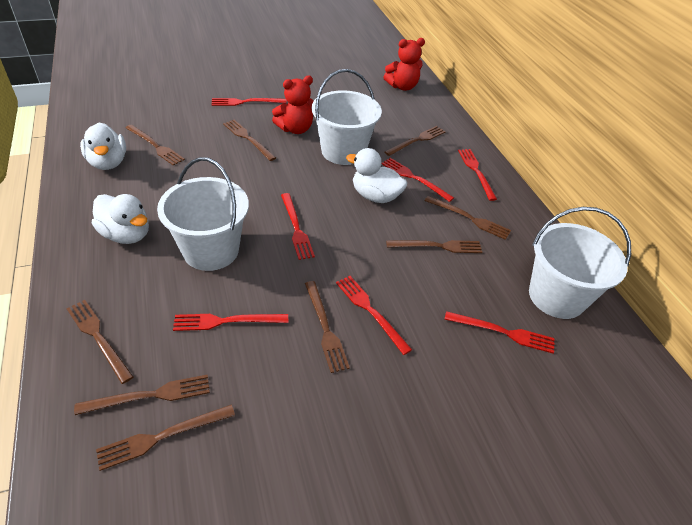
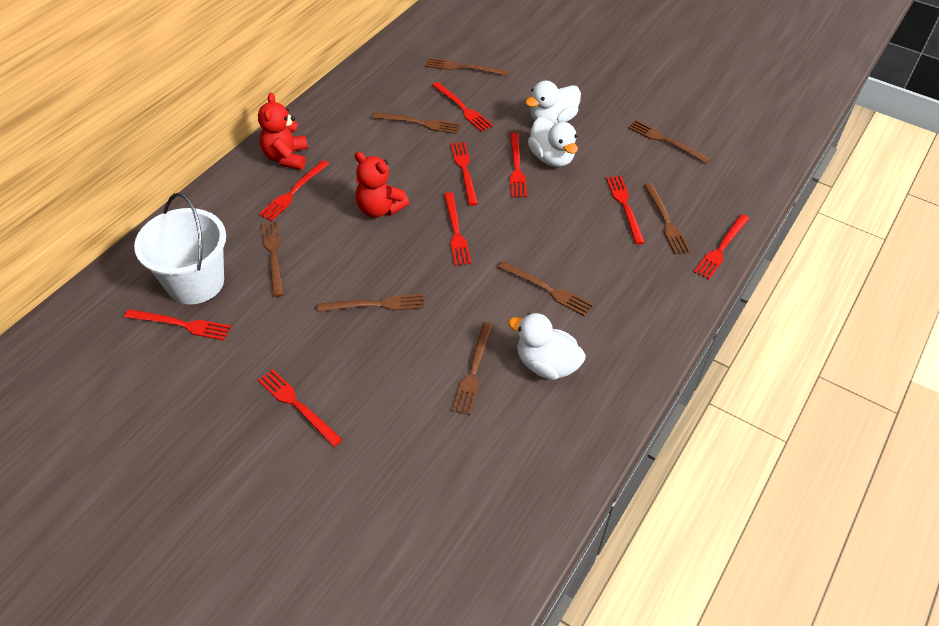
brown fork: [66,300,133,384] [74,374,210,415] [96,405,235,471] [126,125,185,166] [223,120,276,161] [305,281,350,373] [385,126,446,156] [386,240,482,253] [424,196,511,240] = 9 -> [262,221,284,297] [318,294,424,312] [372,112,460,134] [425,58,508,76] [452,322,493,415] [498,261,593,316] [628,120,711,164] [644,183,691,254] = 8
red fork: [173,314,288,331] [212,98,286,106] [281,193,315,260] [336,276,412,355] [382,158,454,202] [444,311,555,354] [458,149,497,201] = 7 -> [124,309,231,340] [258,369,343,447] [259,160,329,221] [432,82,493,132] [444,192,471,266] [451,142,478,206] [510,133,527,197] [606,176,645,244] [694,214,750,280] = 9
white bucket: [157,157,249,271] [312,69,382,165] [529,207,631,319] = 3 -> [134,193,226,304] = 1

